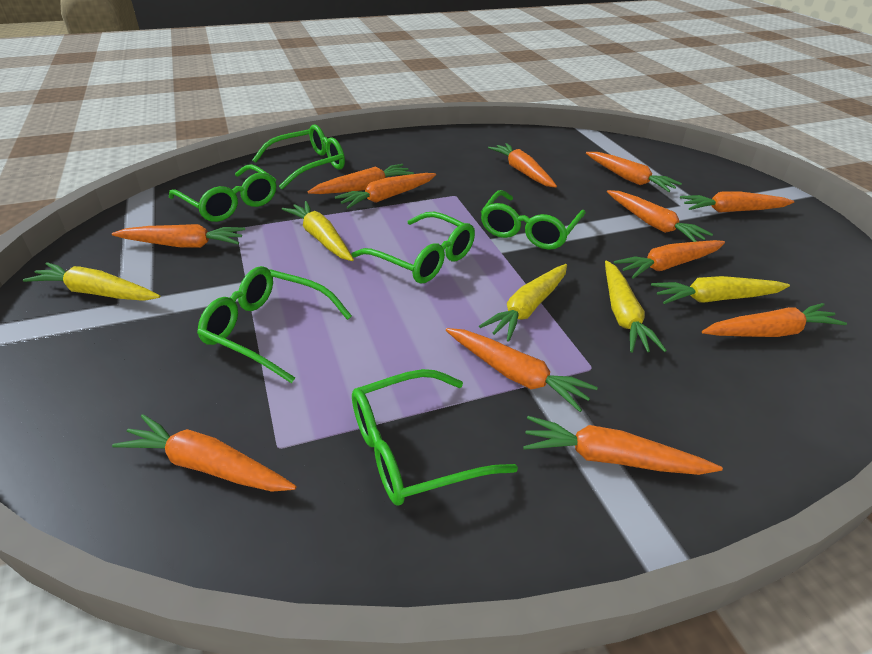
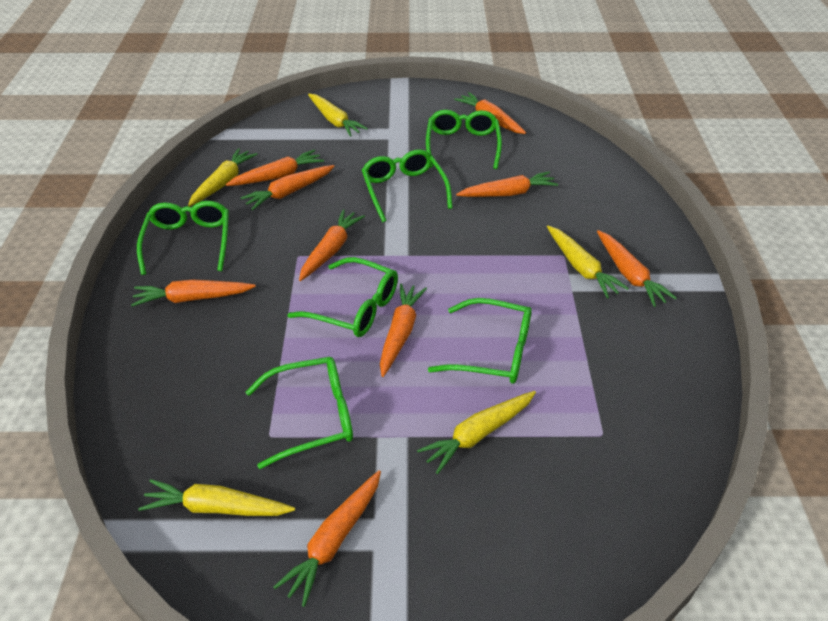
orange carrot: [112,224,245,248] [112,414,296,492] [308,164,414,194] [335,173,436,209] [446,328,598,412] [488,143,557,188] [523,416,723,475] [586,152,682,192] [607,190,713,242] [614,240,725,279] [680,191,794,213] [702,303,847,337] = 12 -> [131,279,256,307] [226,149,324,186] [241,165,335,210] [274,470,381,607] [299,209,365,281] [380,283,427,377] [454,92,526,134] [456,171,558,197] [597,230,677,307] = 9

